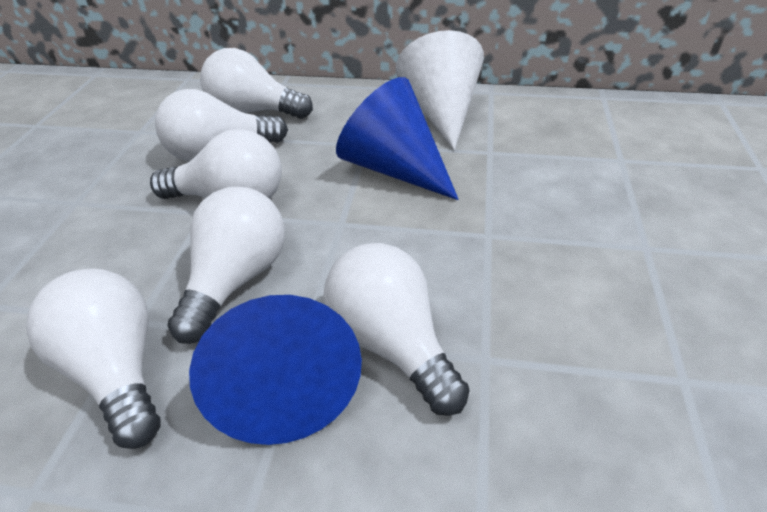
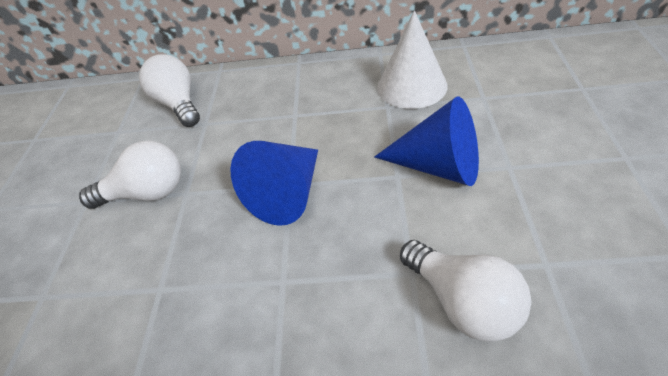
white light bulb: [26,268,161,449] [150,129,282,199] [155,89,288,162] [168,187,285,344] [200,48,313,119] [323,243,470,416] = 6 -> [79,141,181,209] [139,54,200,127] [400,240,531,342] = 3

